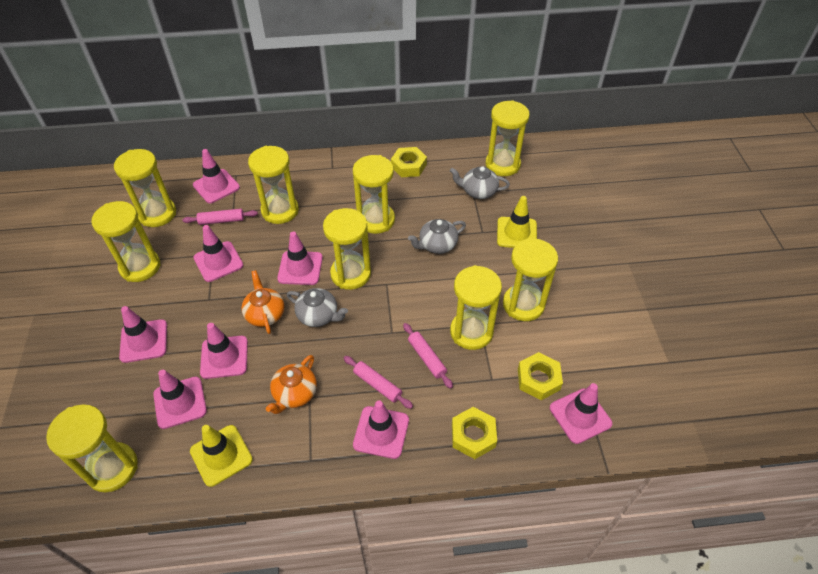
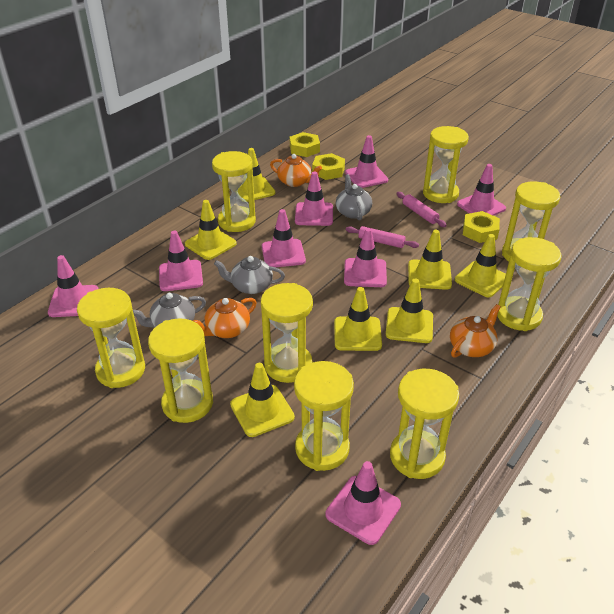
orange teapot: [241,270,285,334] [266,355,317,414] = 2 -> [192,298,257,338] [270,154,322,187] [450,304,501,358] = 3
pink rolling pin: [182,209,258,225] [344,356,413,409] [403,323,453,389] = 3 -> [346,226,419,248] [396,192,447,227] = 2
yellow traffic cone: [190,425,253,487] [497,196,537,248] = 2 -> [185,200,237,260] [230,363,295,437] [237,148,275,202] [334,287,382,351] [386,279,433,343] [408,230,452,290] [455,234,506,297] = 7

